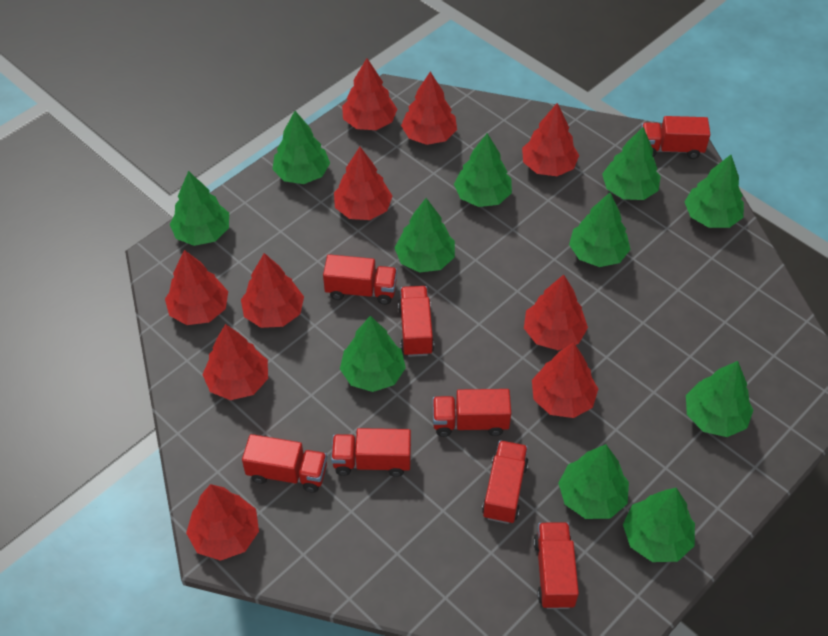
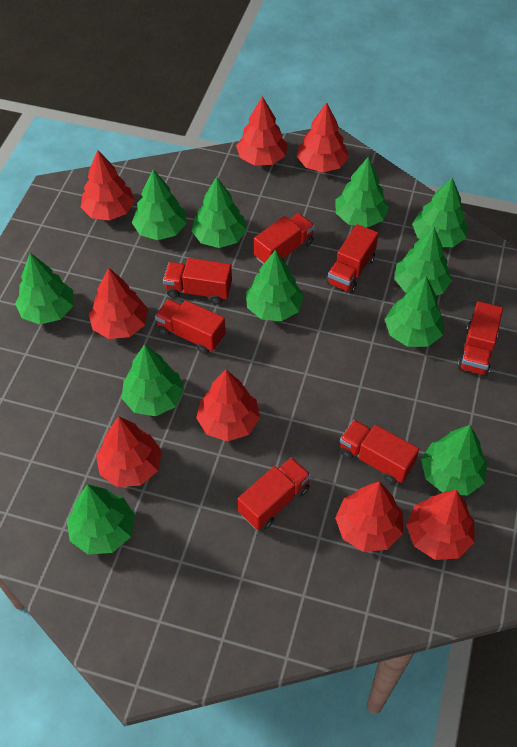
red tree: [165,250,228,325] [186,484,259,561] [202,324,268,400] [241,253,304,328] [334,147,393,220] [342,58,397,130] [401,72,457,145] [522,103,579,176] [524,275,588,350] [532,342,598,418] = 10 -> [81,150,135,221] [89,268,148,339] [96,416,162,487] [196,370,260,441] [236,96,288,166] [297,102,349,172] [335,482,403,552] [406,490,475,560] = 8
red truck: [242,434,327,493] [323,254,397,305] [331,428,411,477] [398,286,434,357] [433,389,511,437] [482,440,529,524] [533,522,579,609] [641,116,710,159] = 8 -> [155,299,226,354] [163,258,232,304] [238,457,311,530] [254,213,315,264] [327,224,379,293] [340,420,419,484] [458,301,503,376] = 7

